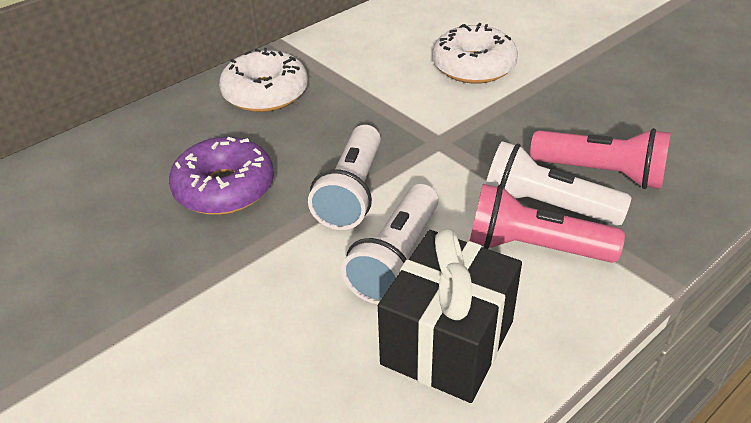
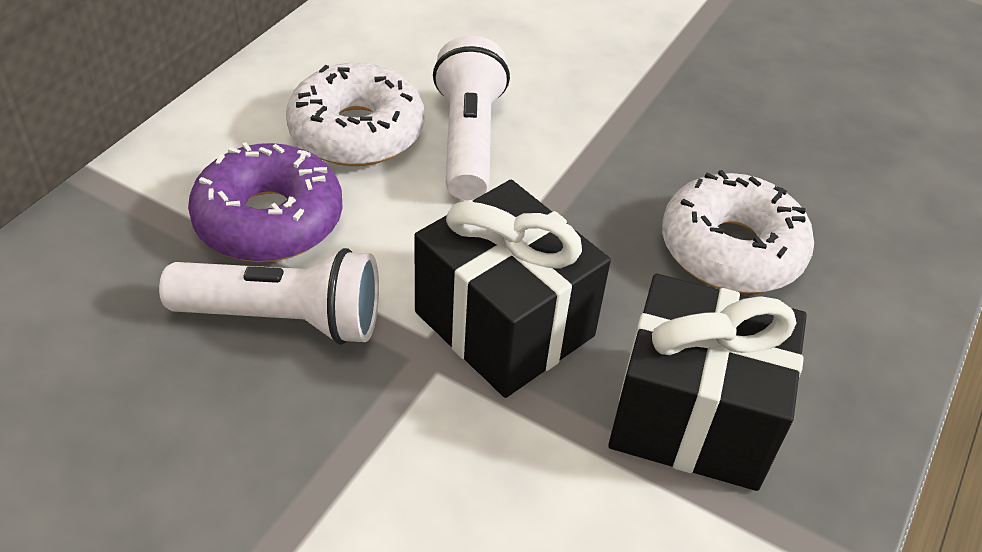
black gift: [378,228,522,403] = 1 -> [414,180,611,398] [608,274,807,491] = 2
pink flashlight: [470,184,625,263] [530,128,671,189] = 2 -> none = 0
white flashlight: [308,125,381,230] [341,184,439,304] [486,141,632,226] = 3 -> [159,248,379,345] [433,36,510,200] = 2

